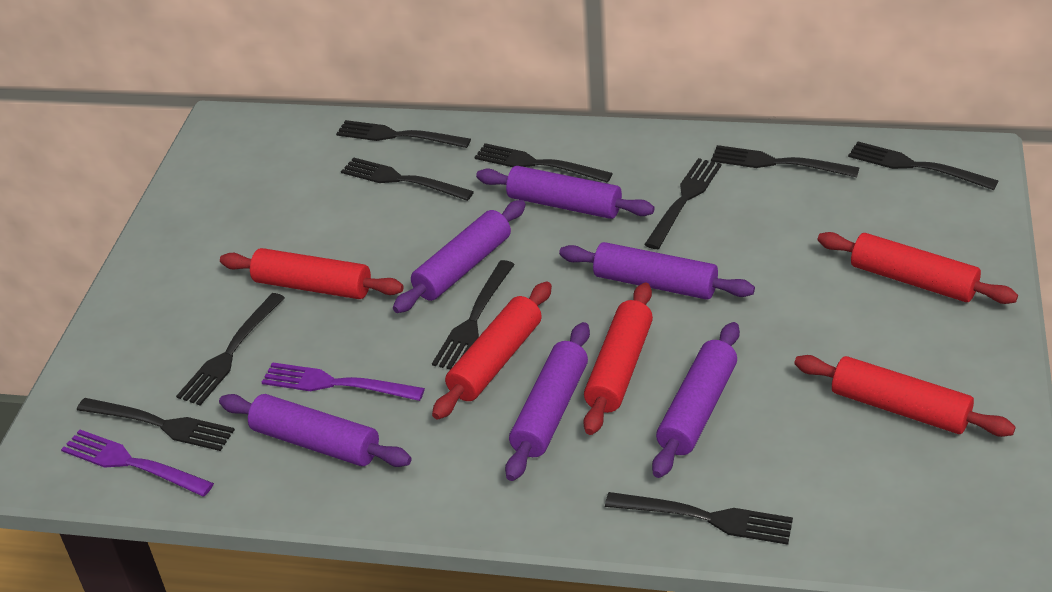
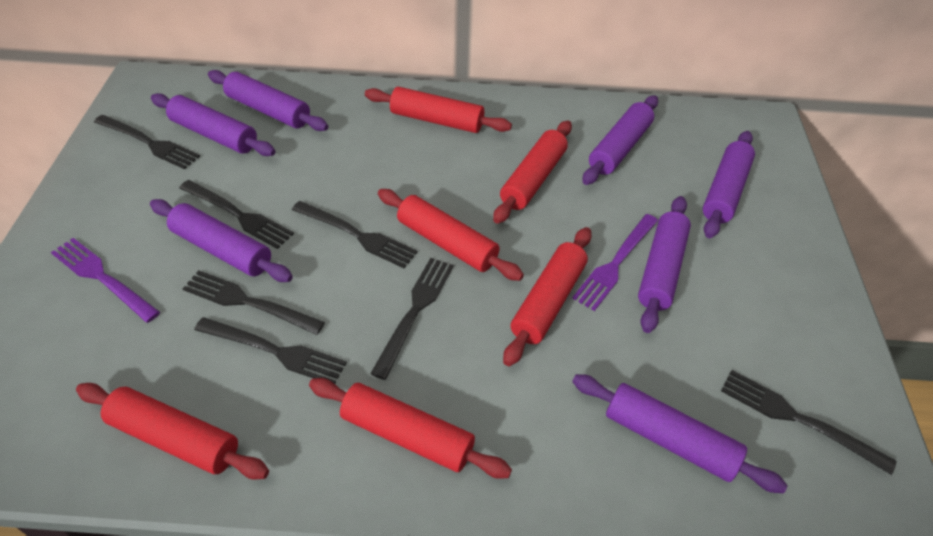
black fork: [77,398,235,451] [176,293,285,406] [336,120,471,148] [341,158,474,201] [432,260,515,370] [474,143,613,183] [605,492,793,545] [644,158,722,249] [711,145,859,177] [848,141,998,190] = 10 -> [94,115,200,169] [179,180,294,249] [183,270,325,335] [194,317,347,384] [292,201,418,268] [370,258,454,380] [721,370,896,475] = 7
purple rolling pin: [219,394,412,467] [393,200,526,313] [476,166,654,219] [505,322,590,481] [559,242,755,300] [652,322,740,478] = 6 -> [150,199,293,282] [151,93,275,156] [208,70,328,131] [572,374,787,494] [583,95,658,185] [638,196,691,333] [703,131,755,238] = 7
red rolling pin: [220,248,404,299] [432,282,552,420] [583,283,653,435] [794,355,1016,437] [818,232,1018,304] = 5 -> [76,383,269,479] [309,378,512,479] [365,87,512,133] [378,189,524,281] [493,121,572,224] [503,227,592,366] = 6

